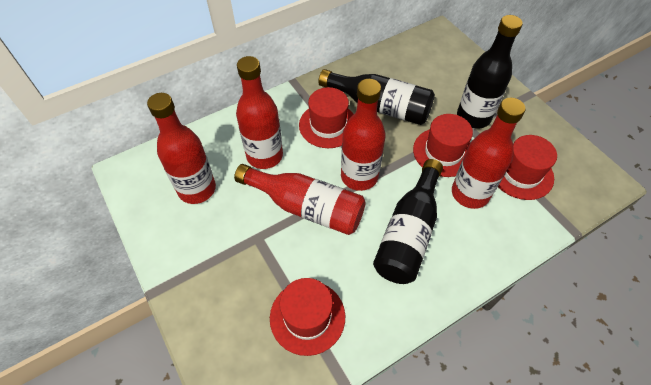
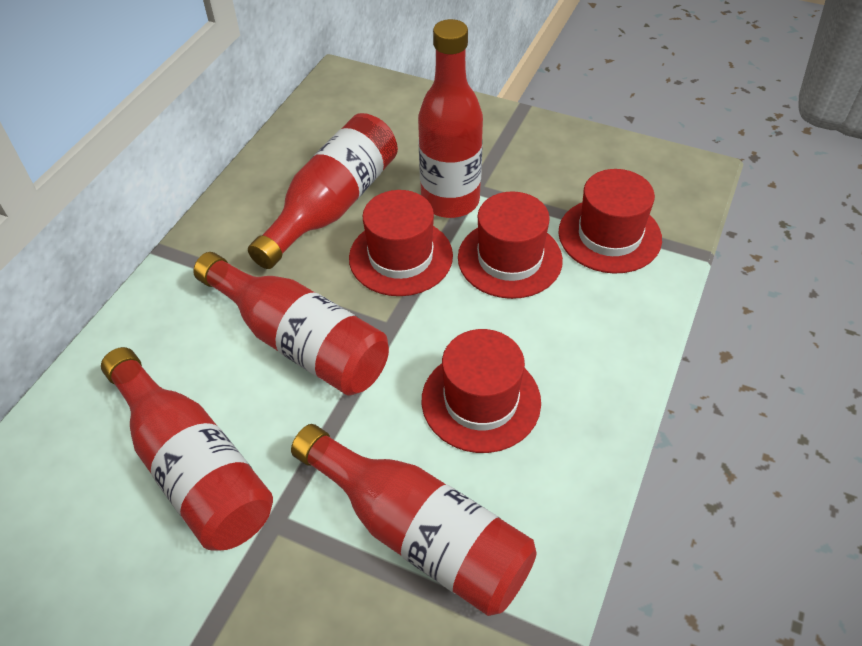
black bottle: [318,69,435,125] [373,159,443,284] [457,15,523,128] = 3 -> none = 0

